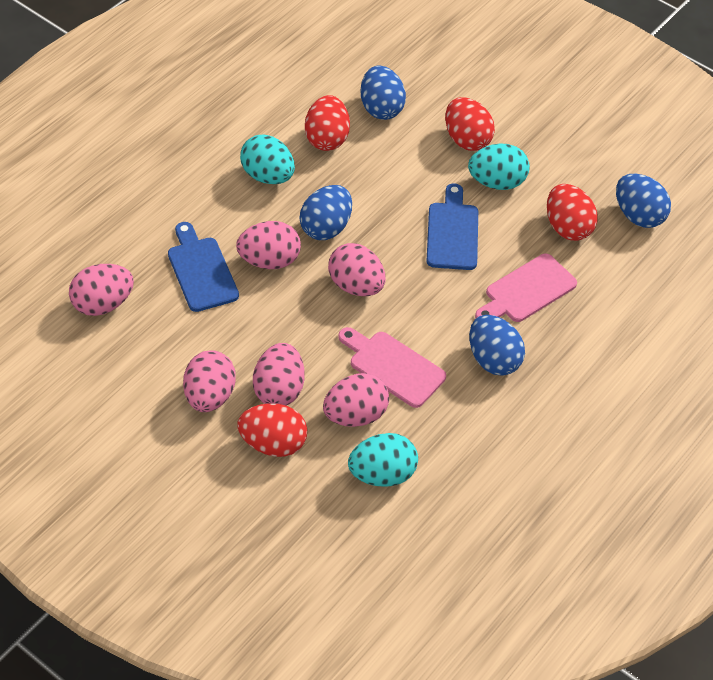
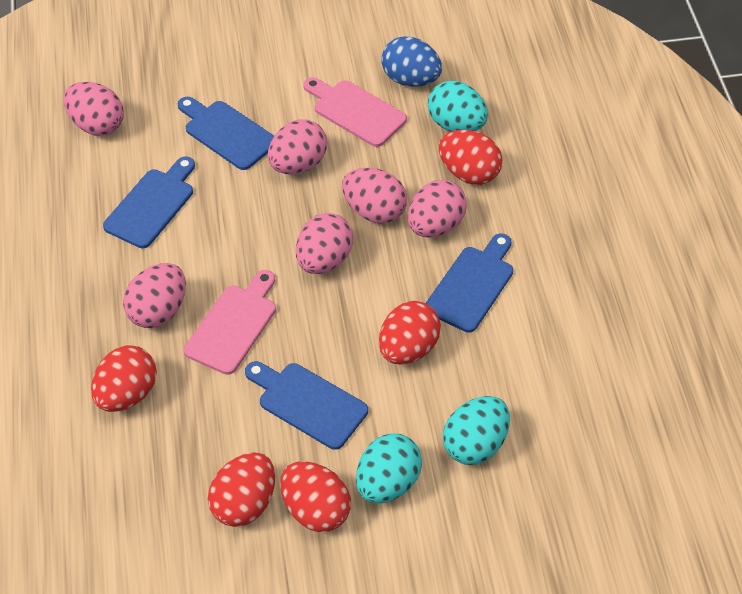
blue cutting board: [168,222,239,312] [427,183,478,270] = 2 -> [103,156,195,248] [178,97,274,170] [245,361,368,450] [426,233,513,332] = 4
blue egg: [299,185,352,240] [360,65,406,120] [469,315,525,376] [616,174,671,228] = 4 -> [381,36,442,87] = 1
red egg: [237,403,307,457] [305,95,350,151] [445,97,495,151] [547,184,598,241] = 4 -> [91,345,157,412] [208,452,275,527] [280,461,351,532] [379,301,441,365] [439,130,503,185] = 5

